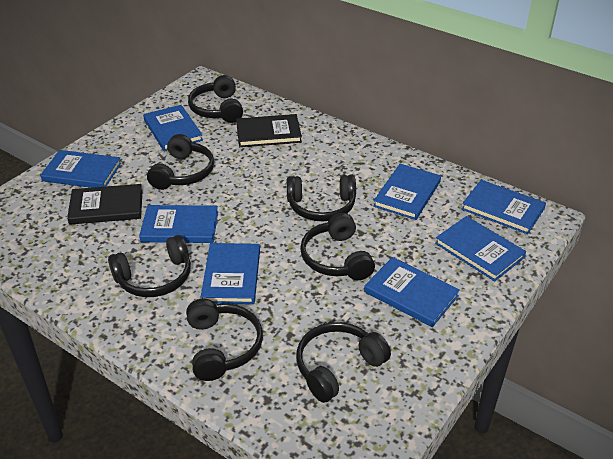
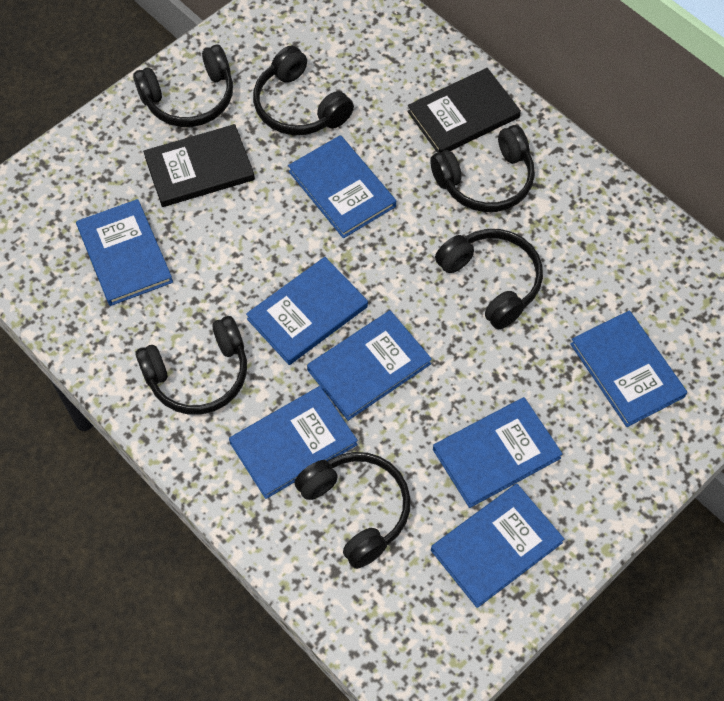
black headphones: [108,235,191,297] [147,134,214,190] [186,299,263,381] [188,75,243,123] [287,175,356,221] [296,322,391,403] [300,213,375,280] = 7 -> [133,44,233,127] [135,316,247,415] [253,46,354,135] [294,452,411,569] [430,125,535,212] [435,229,543,329] = 6

